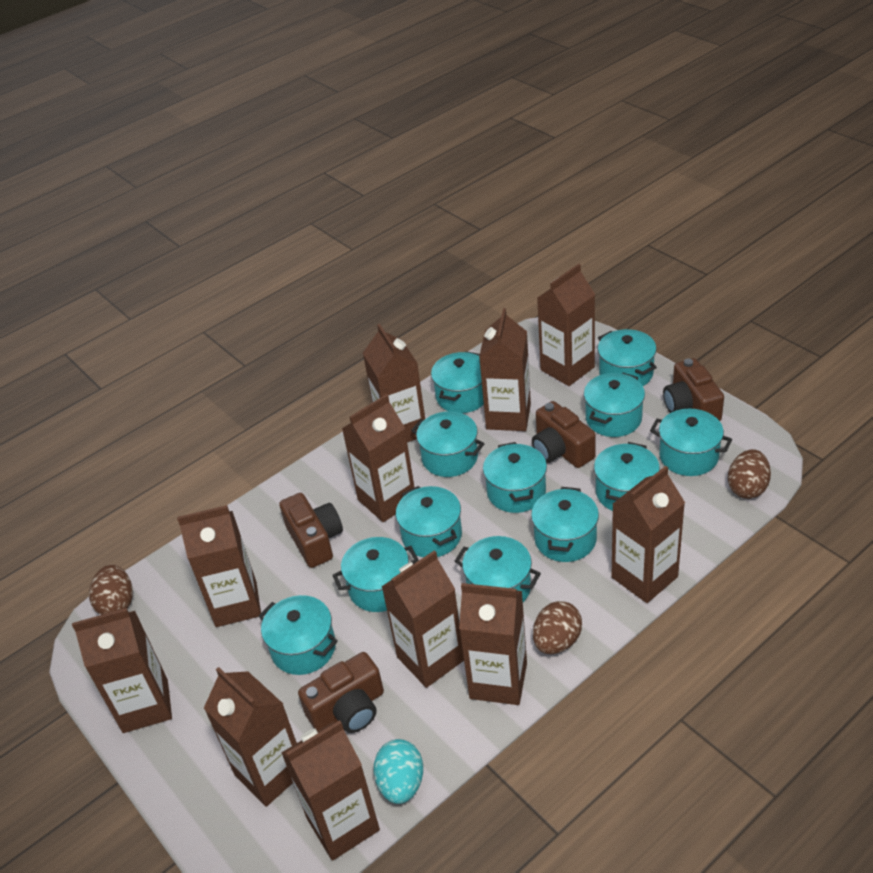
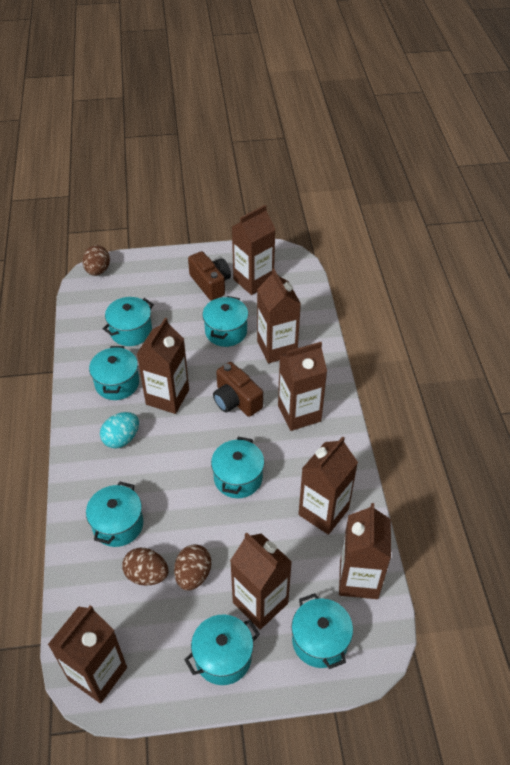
brown camera: [279,493,343,568] [298,652,384,733] [532,401,596,468] [663,358,724,421] = 4 -> [188,251,231,301] [213,362,263,417] = 2
brown carton: [72,608,172,733] [177,505,261,627] [204,667,297,807] [281,720,380,861] [342,394,415,522] [363,324,425,442] [381,550,464,688] [459,583,527,705] [479,308,531,431] [537,264,595,386] [611,466,685,603] = 11 -> [48,605,127,703] [137,318,189,414] [230,532,292,630] [232,205,276,295] [257,269,301,363] [278,342,327,431] [298,436,358,535] [339,503,391,599] = 8
turquoise pot: [259,595,338,675] [332,537,418,612] [396,486,462,557] [411,411,484,477] [431,351,484,413] [455,536,541,602] [483,442,547,513] [531,487,599,562] [584,372,645,437] [594,442,660,511] [598,329,657,386] [650,409,732,476] = 12 -> [86,482,143,547] [89,346,139,400] [103,297,154,346] [184,614,260,685] [203,296,248,347] [211,437,264,498] [292,593,353,669] = 7

